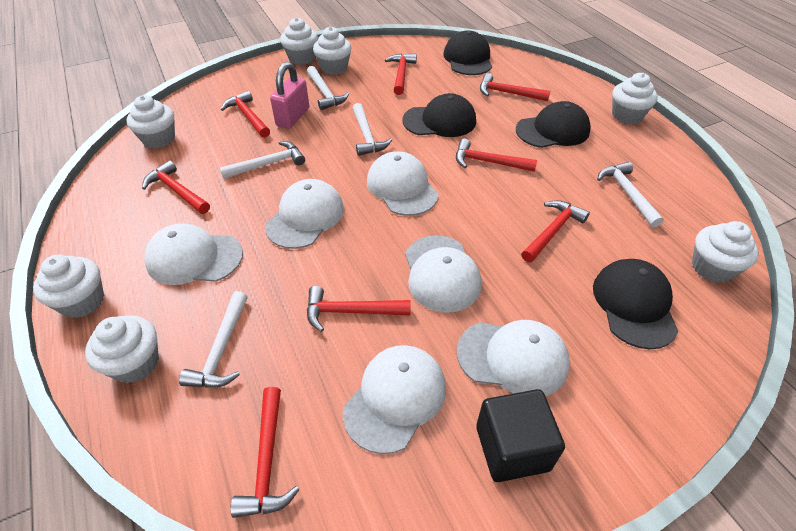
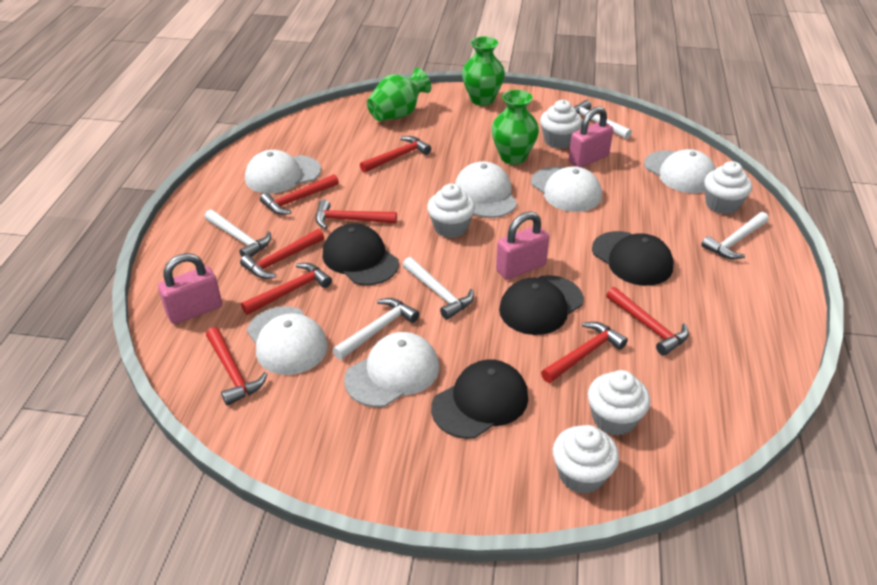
black cube: [476,389,565,482] = 1 -> none = 0
green vase: none = 0 -> [367,68,431,121] [462,37,505,106] [491,90,539,165] = 3
pink padlock: [270,62,309,129] = 1 -> [158,253,222,324] [496,212,549,280] [569,106,613,168] = 3
white cupcake: [33,255,104,318] [85,315,159,383] [126,95,175,149] [280,17,318,65] [313,27,352,75] [612,73,658,124] [692,221,759,283] = 7 -> [427,184,475,238] [540,100,582,149] [553,425,619,494] [588,370,650,436] [704,161,752,214] = 5

